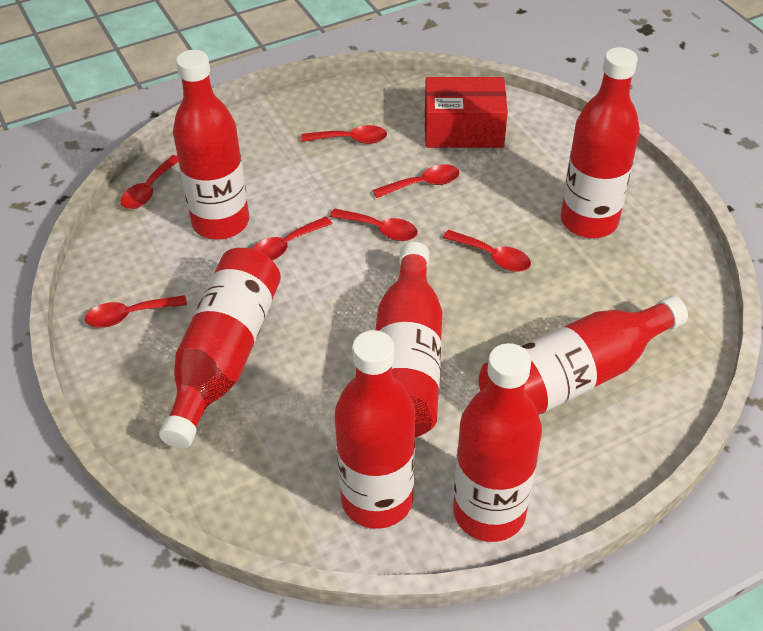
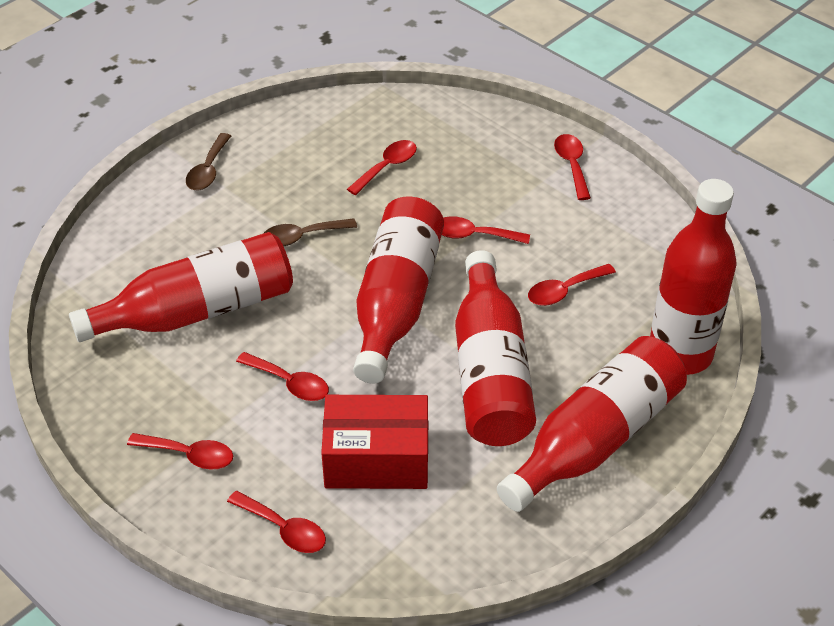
brown spoon: none = 0 -> [186,133,231,190] [264,218,357,246] = 2
red bottle: [159,248,281,449] [173,50,249,239] [335,330,415,529] [376,242,443,437] [453,343,542,542] [479,296,688,415] [561,47,640,238] = 7 -> [69,232,293,342] [353,196,444,384] [455,250,536,446] [497,336,687,512] [650,179,737,375] = 5

